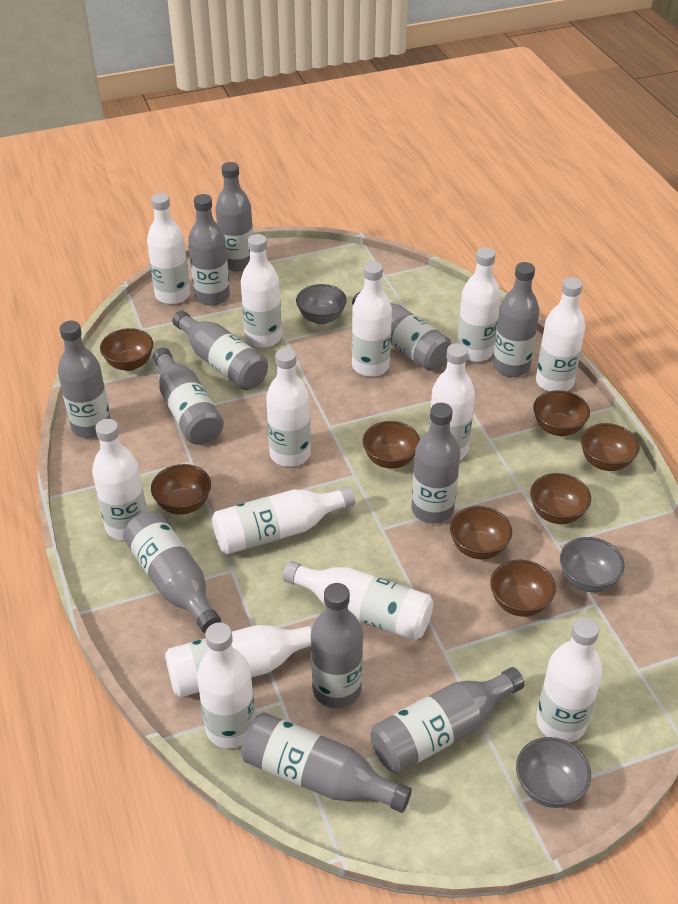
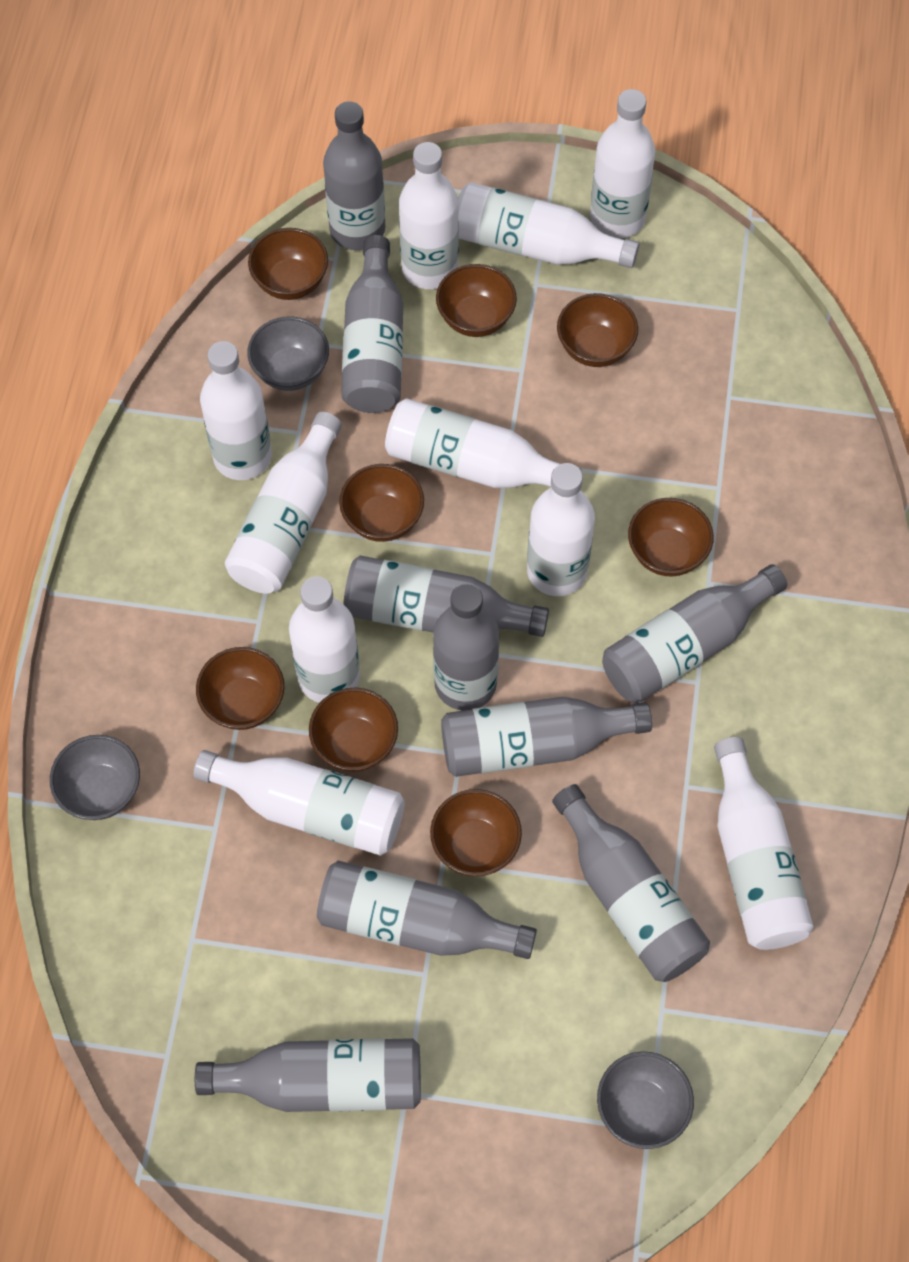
grey bottle: [58,321,111,438] [123,511,221,633] [153,347,224,445] [172,311,268,390] [188,194,230,305] [215,162,253,271] [241,712,412,813] [311,583,363,708] [352,292,451,371] [370,667,524,774] [411,403,460,524] [493,262,539,377] = 12 -> [195,1038,421,1112] [317,860,537,959] [323,101,385,250] [341,235,403,413] [344,555,549,637] [433,583,499,711] [441,697,652,777] [552,784,710,982] [602,564,787,703] = 9
white bottle: [92,419,147,540] [147,193,190,304] [165,623,314,697] [197,622,255,748] [212,486,355,554] [241,234,282,348] [266,348,311,467] [283,561,433,640] [352,262,392,377] [428,343,475,460] [457,247,501,362] [536,277,586,392] [536,617,603,742] = 13 -> [193,750,405,856] [200,341,272,480] [225,412,342,594] [289,577,360,703] [385,398,581,488] [399,142,459,289] [458,182,639,268] [527,463,595,596] [590,89,655,238] [714,737,814,950] = 10

